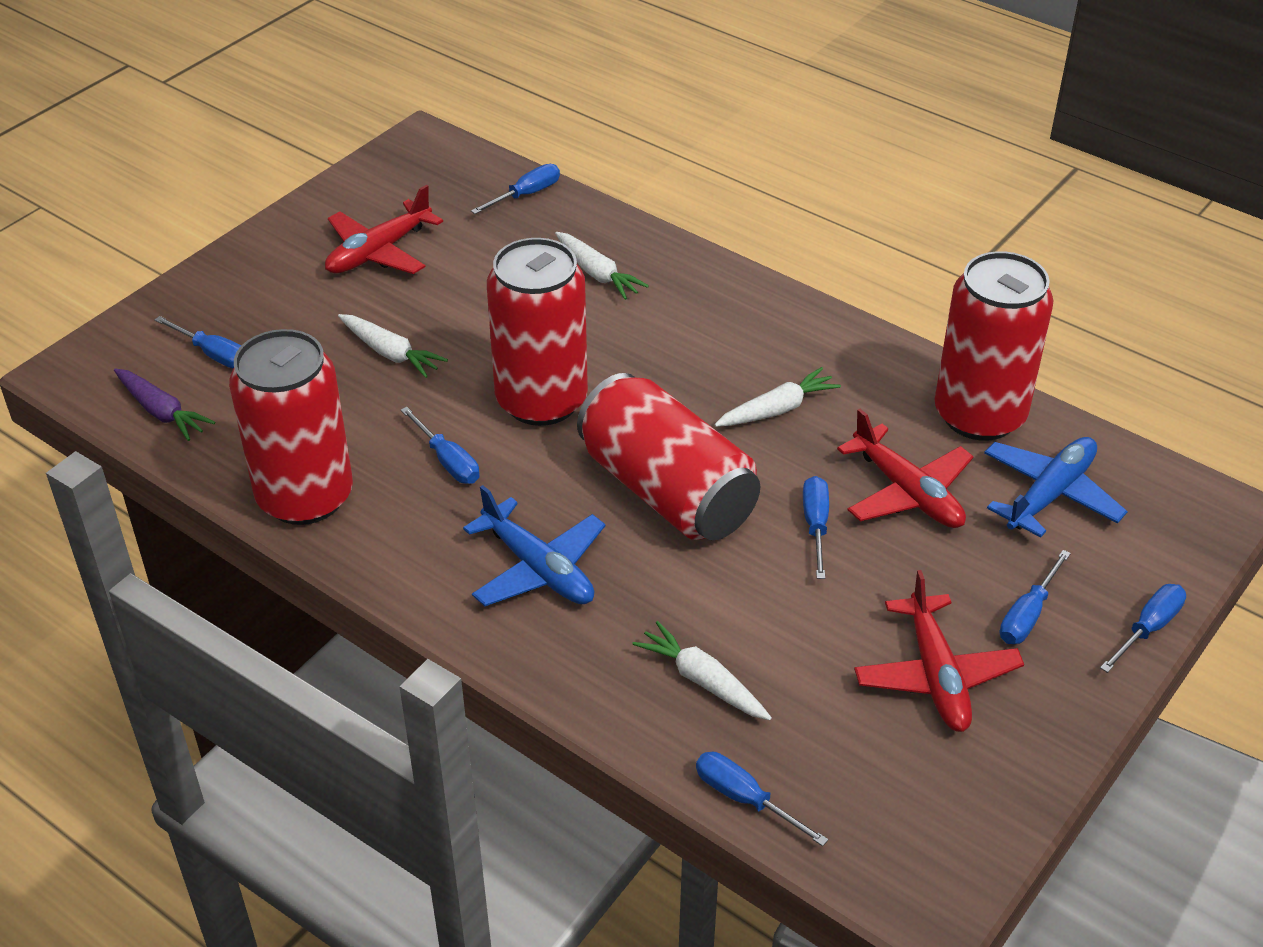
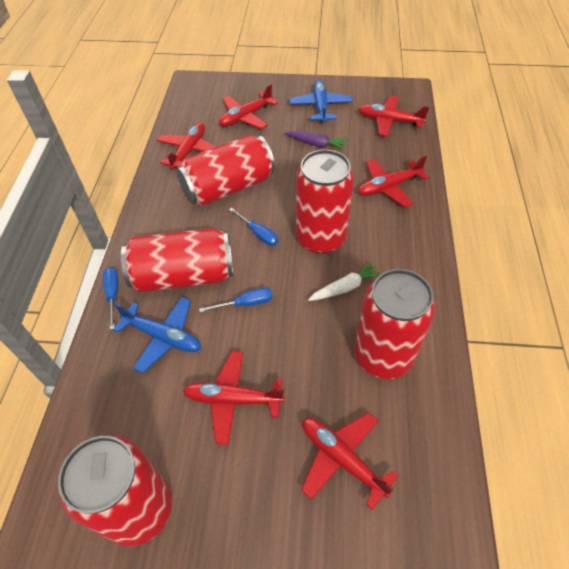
blue screwdriver: [155,316,241,368] [401,407,479,484] [471,164,560,214] [696,752,828,846] [803,476,829,579] [1000,550,1071,644] [1100,584,1186,673] = 7 -> [103,267,119,330] [199,287,273,312] [229,208,279,246] = 3
red can: [229,329,353,525] [487,238,588,426] [577,373,760,540] [935,251,1053,441] = 4 -> [58,436,172,546] [121,228,233,292] [176,135,275,206] [296,149,354,254] [354,269,435,379] = 5
red plane: [325,185,443,274] [837,409,974,528] [854,570,1024,732] = 3 -> [157,123,217,170] [183,351,285,445] [219,84,278,129] [301,413,399,510] [358,96,429,136] [358,156,429,207] = 6
white carrot: [338,314,448,378] [555,232,649,300] [632,621,772,720] [715,367,841,427] = 4 -> [308,261,381,301] = 1

